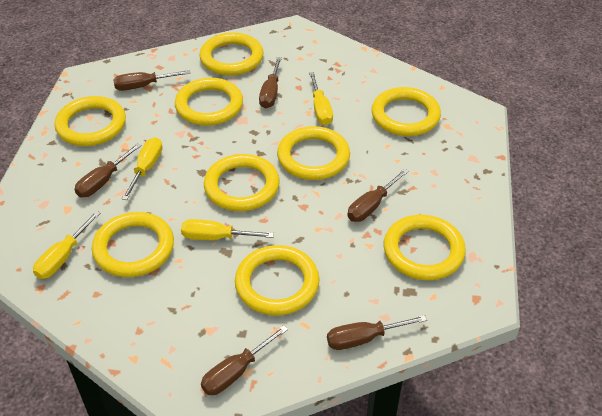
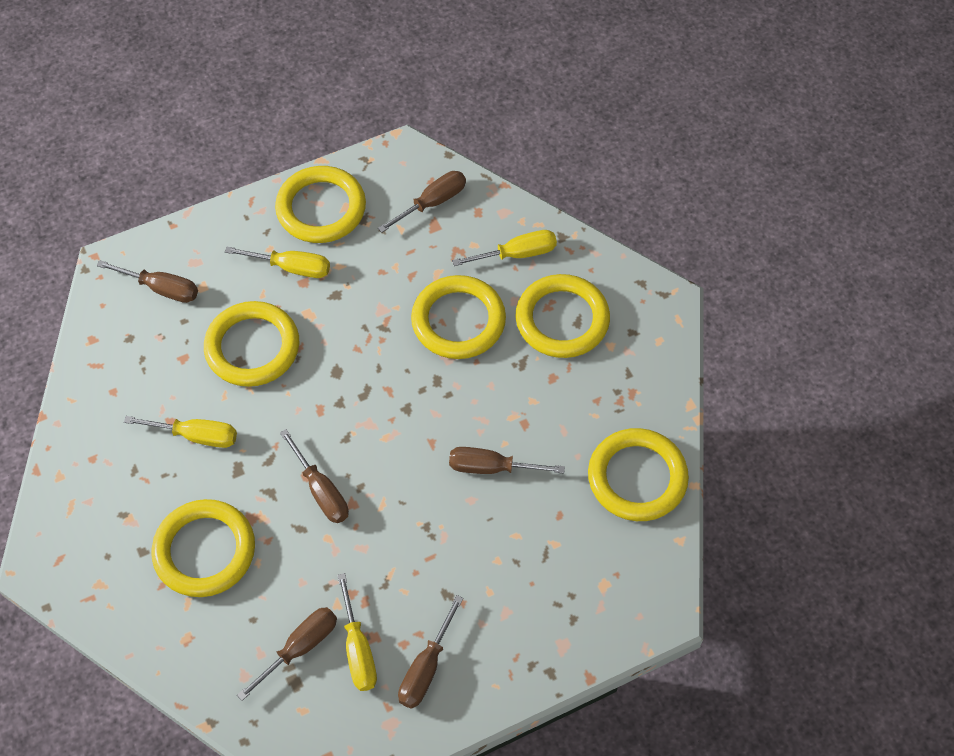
yellow ring: [54,96,126,146] [92,212,174,277] [175,78,243,126] [199,32,263,75] [204,154,279,211] [235,245,320,316] [277,126,350,180] [371,87,441,136] [384,215,466,280] = 9 -> [152,499,255,597] [204,301,299,387] [275,166,366,243] [411,275,506,359] [516,274,610,358] [588,428,689,521] = 6

